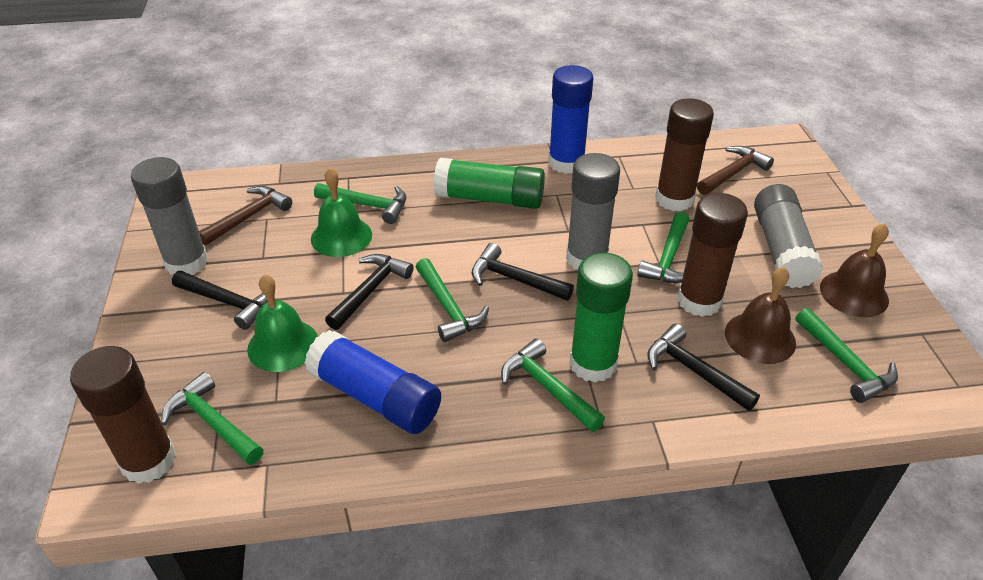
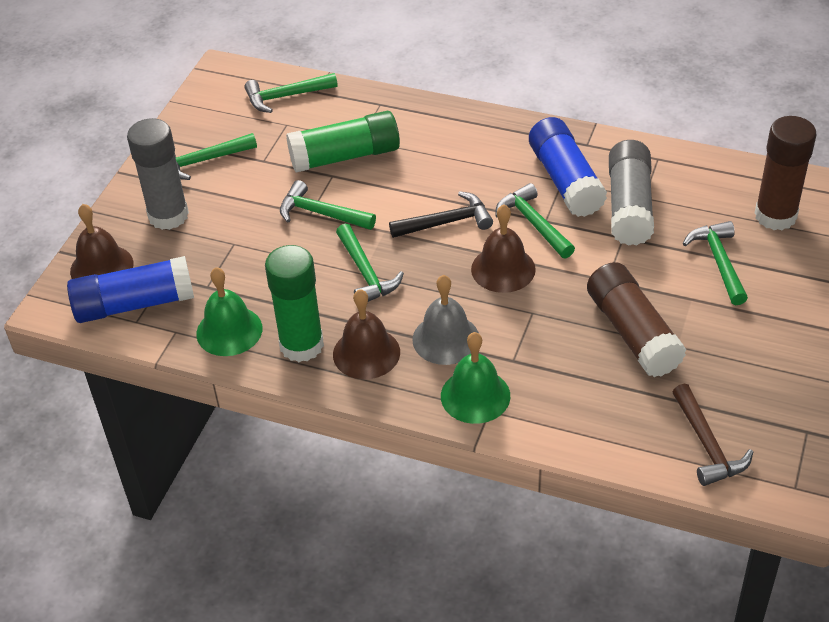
black hammer: [172,271,268,330] [325,254,414,330] [472,243,574,301] [647,324,760,411] = 4 -> [389,191,493,238] = 1
brown bell: [725,267,796,364] [820,223,889,317] = 2 -> [70,204,133,279] [333,289,400,379] [471,204,536,293] = 3
brown glue stick: [70,346,176,484] [655,98,714,211] [677,193,748,317] = 3 -> [587,262,686,377] [755,116,816,230] = 2
brown hammer: [199,186,292,246] [697,146,774,195] = 2 -> [673,383,753,486] = 1
grey bell: none = 0 -> [412,275,479,365] = 1
grey glue stick: [131,157,209,275] [566,153,620,269] [754,184,823,288] = 3 -> [127,118,189,230] [609,140,654,246] = 2

